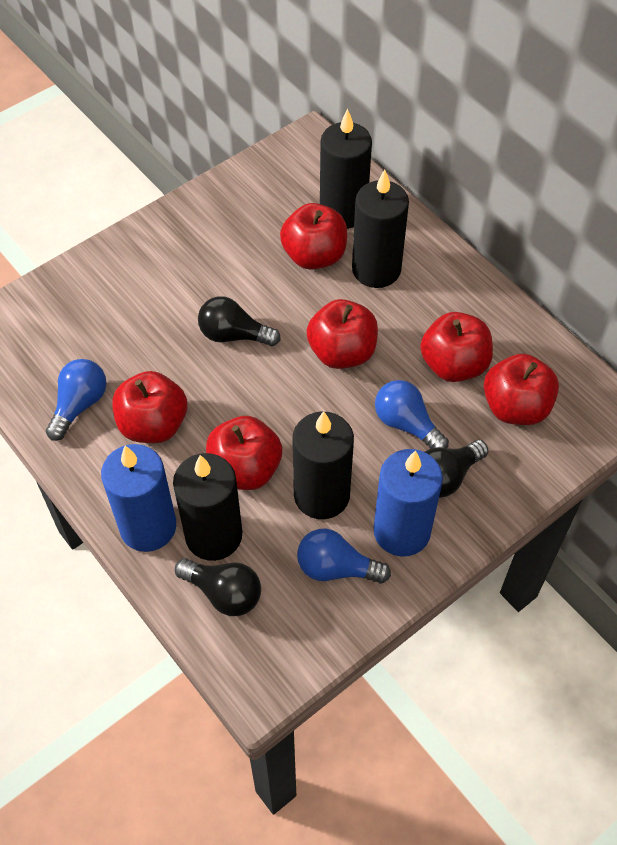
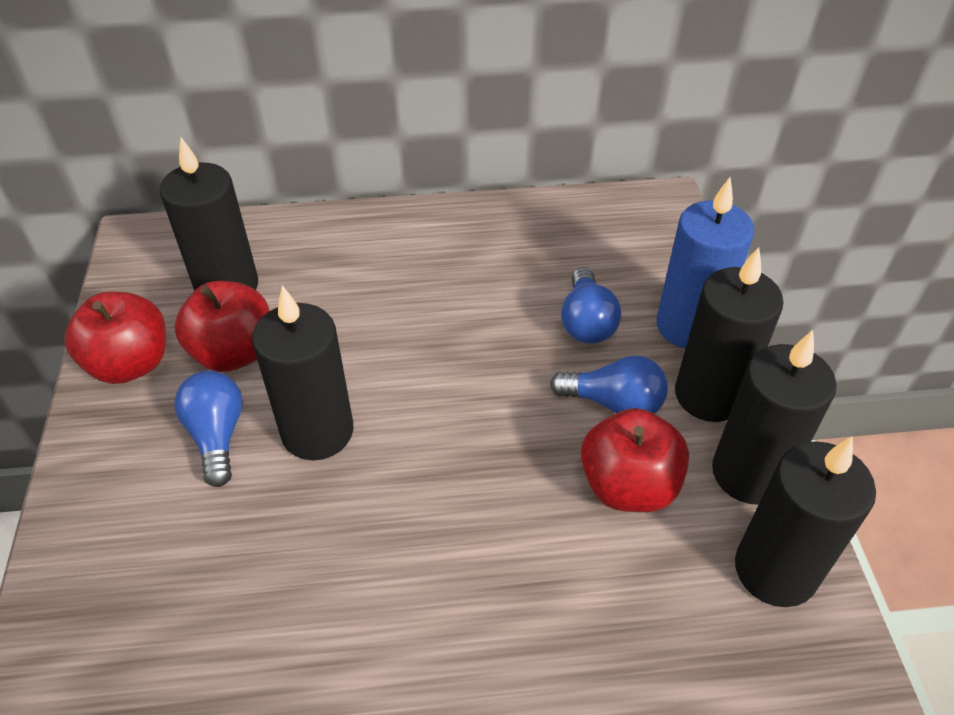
black candle: [173,453,242,561] [292,411,354,519] [320,109,372,229] [352,170,409,288] = 4 -> [160,137,258,291] [252,285,354,460] [675,247,784,422] [712,330,837,505] [735,436,876,607] = 5
black light bulb: [175,558,261,616] [198,296,281,346] [425,440,489,498] = 3 -> none = 0
blue candle: [101,444,176,552] [374,449,443,556] = 2 -> [656,177,754,349] = 1
red apple: [113,371,187,443] [206,416,282,490] [280,203,347,270] [306,299,378,369] [420,312,493,382] [484,354,559,425] = 6 -> [64,292,166,384] [174,281,270,372] [581,408,689,512] = 3

